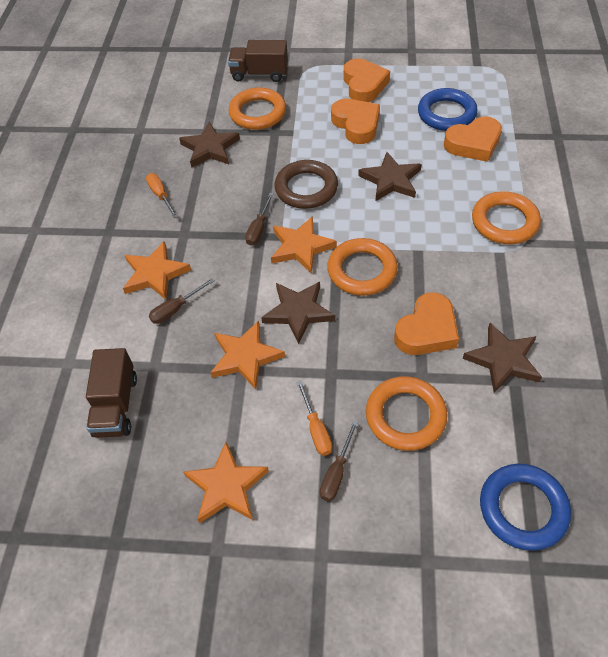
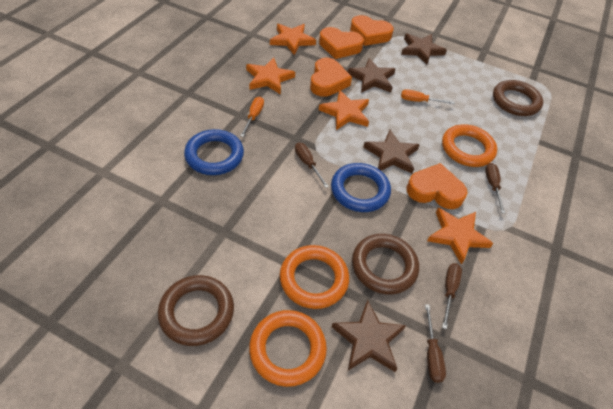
brown ring: [275,160,338,209] = 1 -> [158,275,234,346] [352,234,419,295] [493,80,543,116] = 3
brown screwdriver: [149,278,215,324] [245,193,274,246] [320,421,358,501] = 3 -> [295,143,329,188] [425,304,446,383] [442,263,462,329] [485,163,505,213] = 4
brown truck: [86,348,137,438] [228,40,288,82] = 2 -> none = 0
orange ring: [229,88,286,130] [327,238,398,296] [366,376,448,451] [472,191,541,244] = 4 -> [249,310,327,387] [280,245,349,309] [442,124,497,167] = 3

